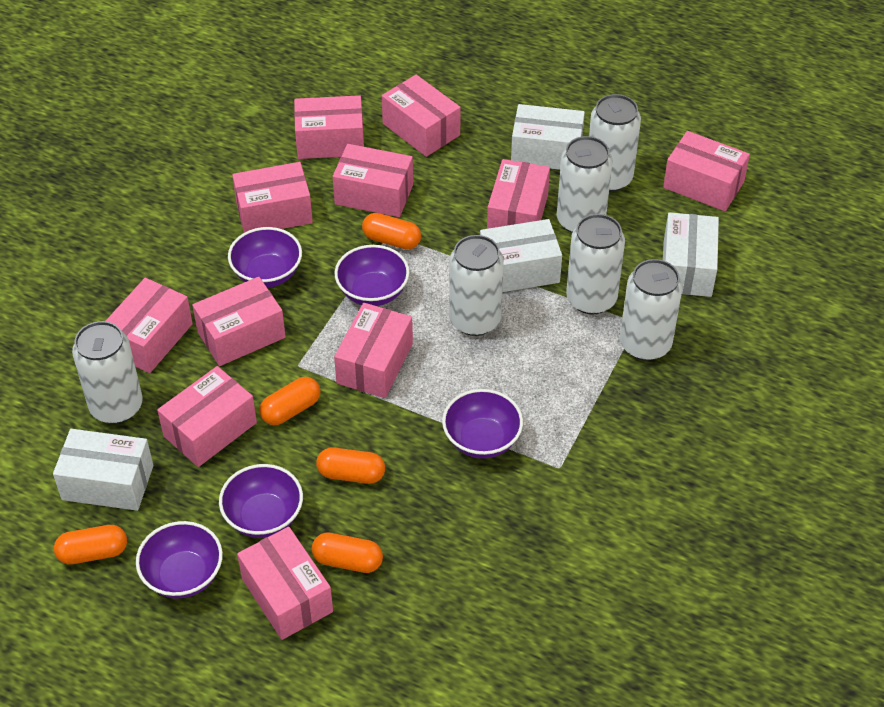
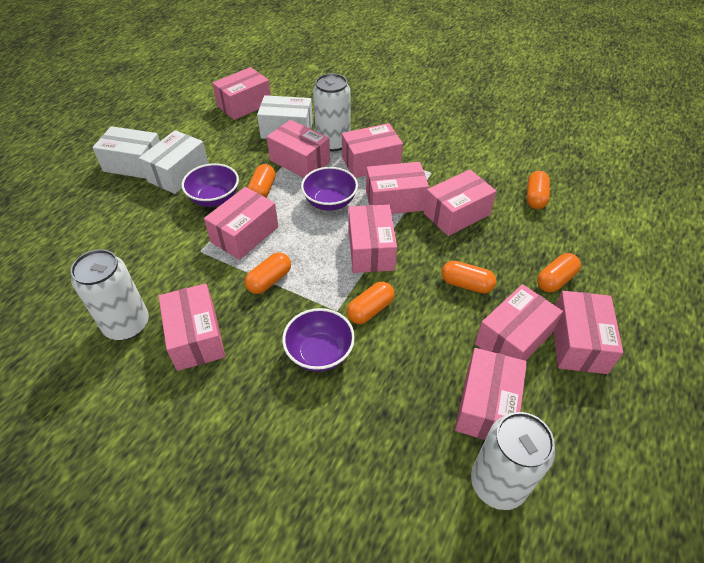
orange capsule: [54,525,127,564] [259,377,321,425] [312,533,383,573] [316,447,385,484] [362,213,421,249] = 5 -> [245,252,291,294] [247,164,275,198] [347,282,394,324] [441,261,496,294] [527,171,550,209] [537,253,581,293] = 6
purple bowl: [136,521,223,598] [219,464,303,538] [228,227,302,288] [334,245,410,306] [442,389,523,459] = 5 -> [182,163,239,207] [282,308,355,372] [301,167,358,211] = 3
white box: [53,429,153,511] [480,219,562,292] [511,104,585,170] [663,212,719,297] = 4 -> [92,126,160,179] [139,130,209,194] [257,95,313,139] = 3
white can: [72,321,143,424] [449,235,504,336] [557,136,612,233] [566,214,625,314] [589,94,641,192] [620,259,682,361] = 6 -> [71,249,149,340] [313,73,351,151] [471,412,555,510] = 3

